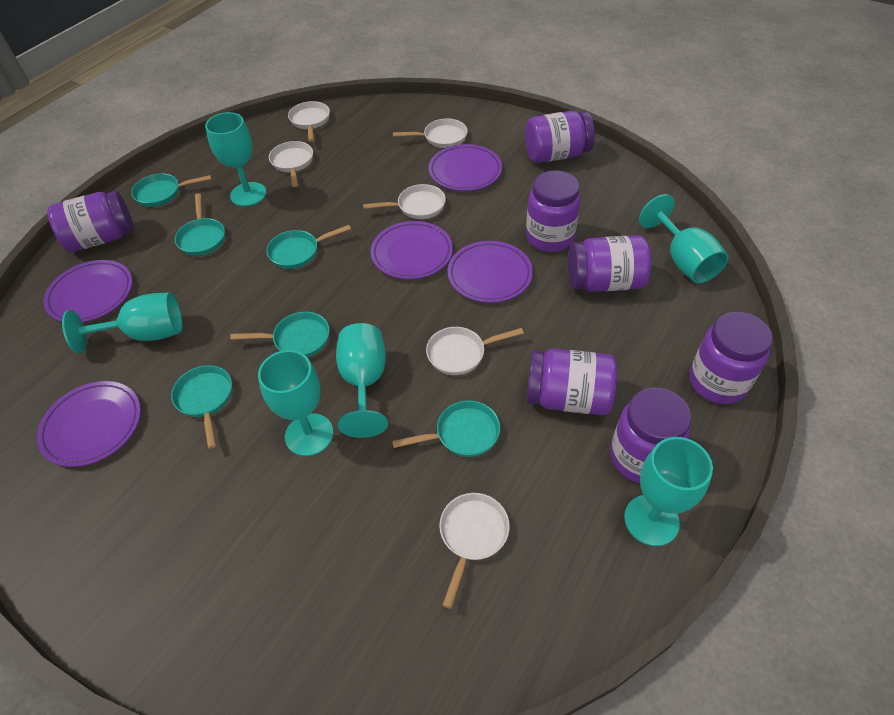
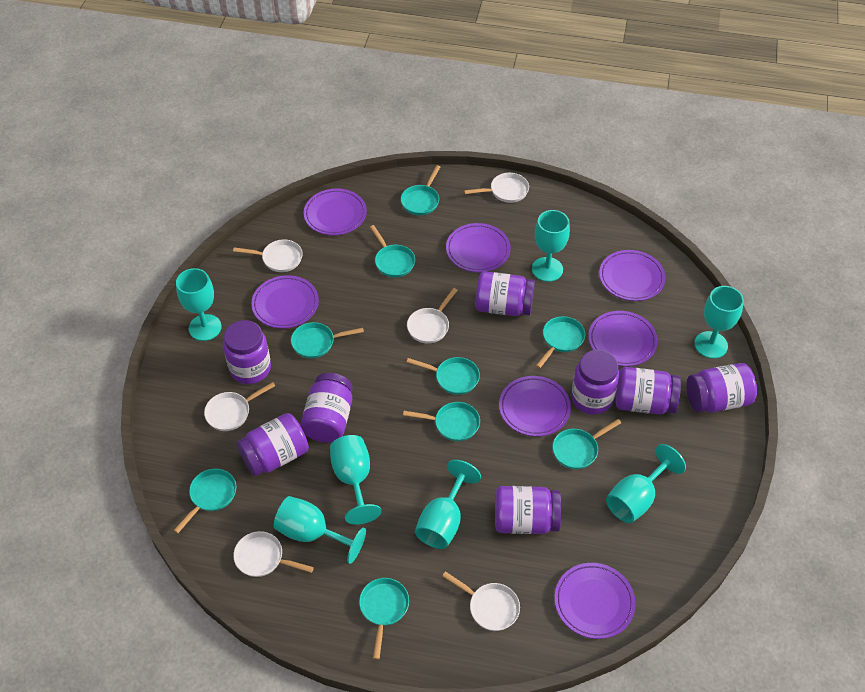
purple jar: [47,191,134,252] [525,111,595,163] [526,171,581,252] [527,349,617,415] [568,235,651,292] [610,387,692,483] [689,312,773,404] = 7 -> [223,320,271,384] [237,413,309,476] [301,373,353,443] [475,271,535,316] [495,486,562,534] [571,350,619,414] [616,367,681,415] [686,363,757,413] = 8
purple plate: [37,381,141,467] [44,260,133,322] [371,221,453,279] [428,144,502,191] [448,241,533,303] = 5 -> [251,275,319,329] [304,188,367,235] [446,223,511,272] [499,376,571,436] [554,563,636,639] [588,311,658,366] [599,250,666,301] = 7
turquoise goblet: [62,292,182,354] [205,112,266,206] [258,350,333,456] [336,323,388,438] [624,437,713,546] [639,194,728,283] = 6 -> [176,268,222,341] [274,496,366,564] [330,435,381,524] [415,460,481,549] [532,210,570,282] [606,444,686,523] [695,286,744,359] = 7
turquoise pan: [131,173,212,207] [171,365,232,449] [174,193,225,256] [230,312,330,357] [266,225,351,269] [392,400,500,457] = 6 -> [174,469,236,533] [291,322,364,358] [359,578,409,660] [370,225,415,278] [401,165,440,216] [403,402,480,441] [407,357,480,395] [536,316,585,368] [552,419,621,469] = 9

